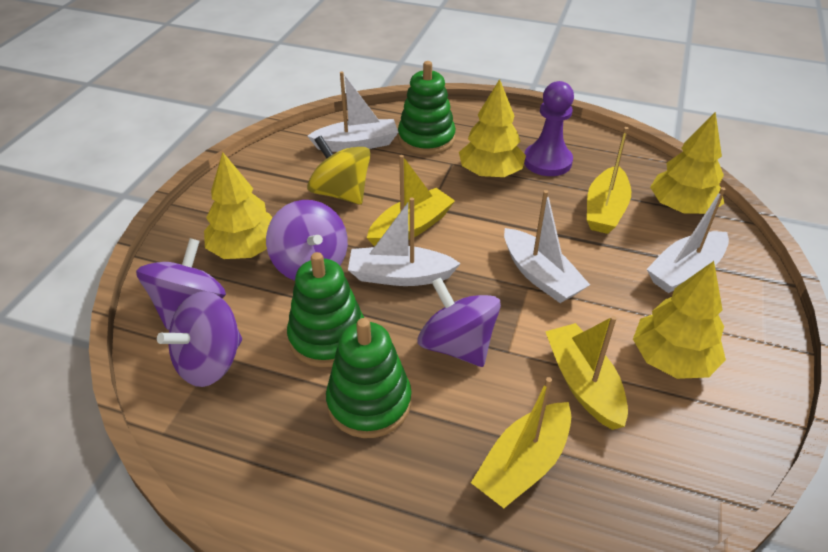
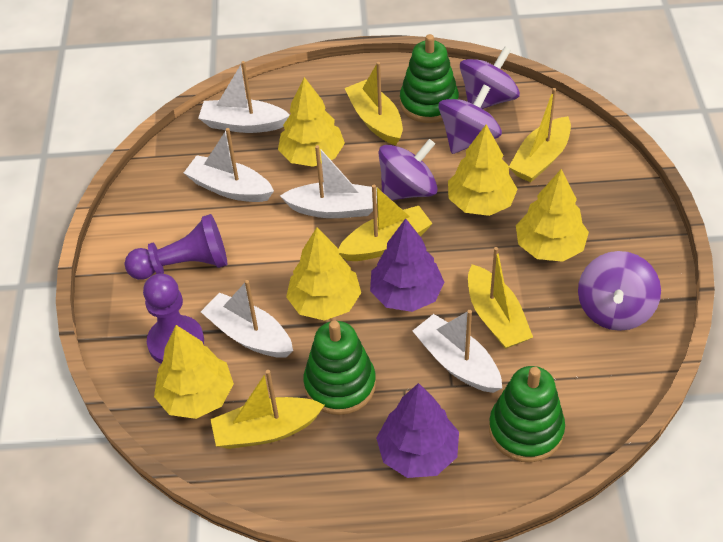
purple pawn: [524,81,574,176] = 1 -> [125,214,227,280] [143,273,204,364] = 2
purple tree: none = 0 -> [370,218,444,312] [376,383,459,478] = 2
white boat: [307,71,398,152] [348,198,461,286] [504,190,590,303] [647,187,729,293] = 4 -> [184,128,274,202] [198,61,290,133] [201,280,293,358] [280,145,377,218] [413,310,502,393] = 5
yellow boat: [367,155,455,247] [471,377,571,508] [545,316,628,430] [587,127,631,234] = 4 -> [210,370,325,449] [338,185,433,261] [344,62,403,145] [468,247,533,349] [509,88,571,183] = 5
yellow spinning top: [307,136,371,205] = 1 -> none = 0
yellow tree: [204,152,273,259] [459,79,526,177] [633,261,726,379] [650,112,724,214] = 4 -> [154,325,234,419] [278,77,345,167] [286,227,361,321] [448,124,518,216] [516,169,589,262] = 5

